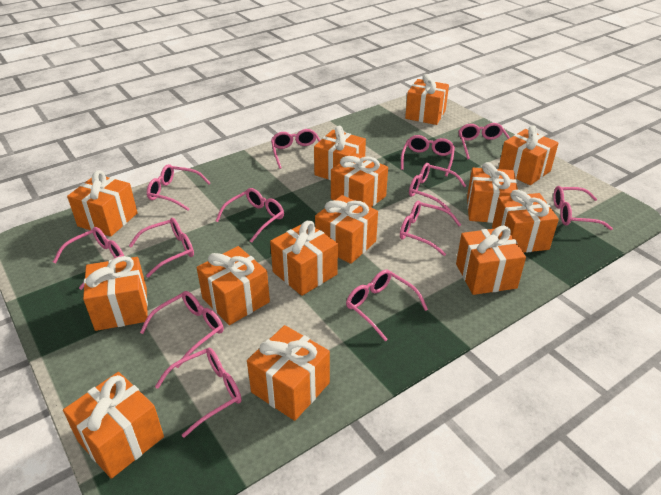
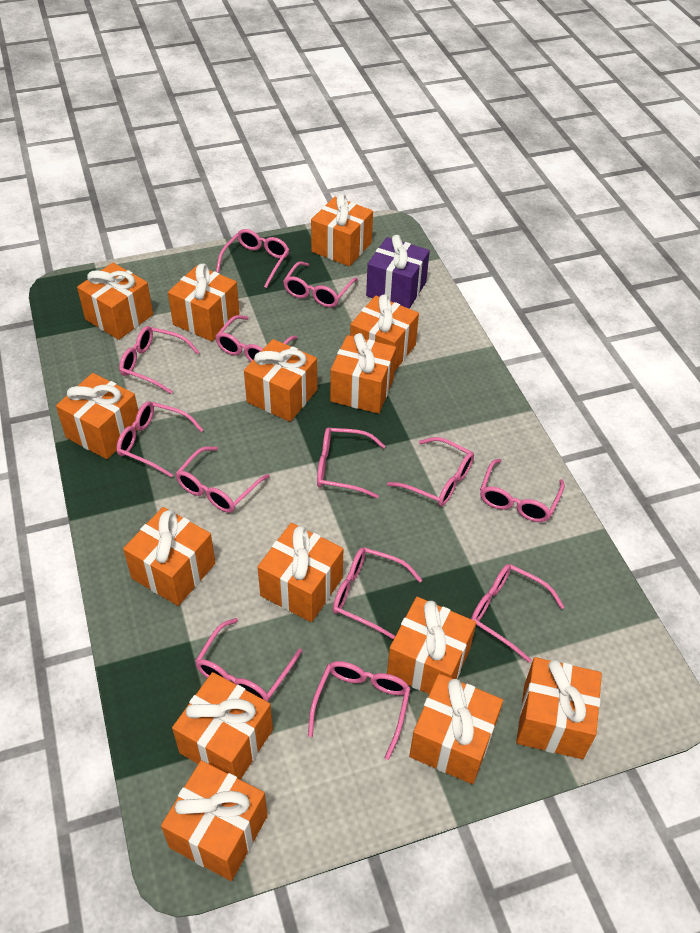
purple gift: none = 0 -> [366,235,430,309] = 1

